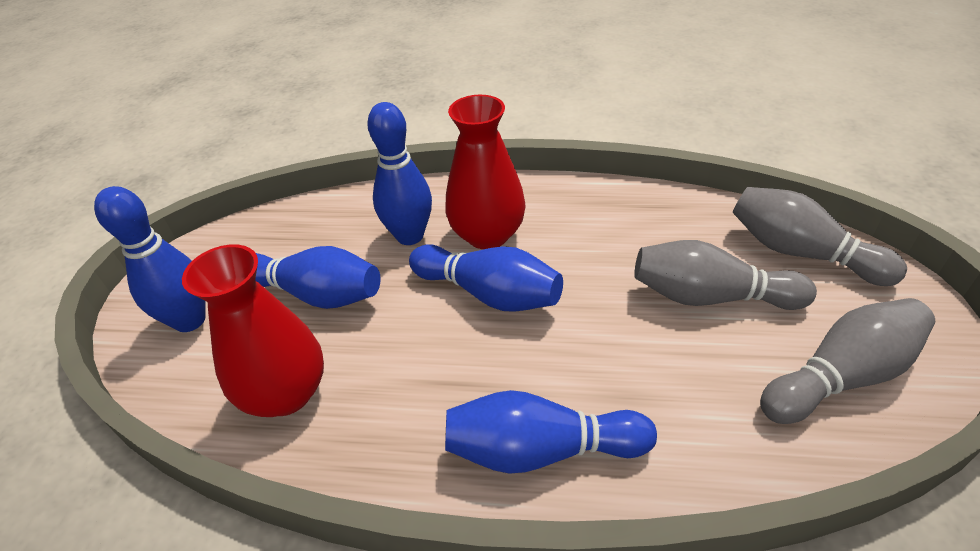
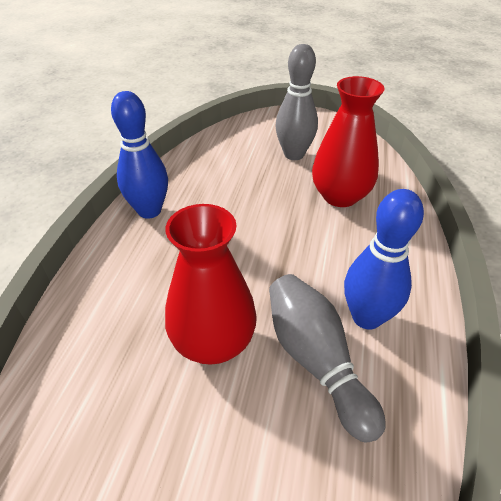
blue bowling pin: [94,186,206,332] [255,246,380,309] [367,102,432,245] [409,244,563,312] [445,390,657,474] = 5 -> [111,91,168,219] [344,189,424,330] = 2
grey bowling pin: [634,240,817,310] [733,187,907,286] [760,298,935,424] = 3 -> [269,274,386,443] [275,44,318,160] = 2

